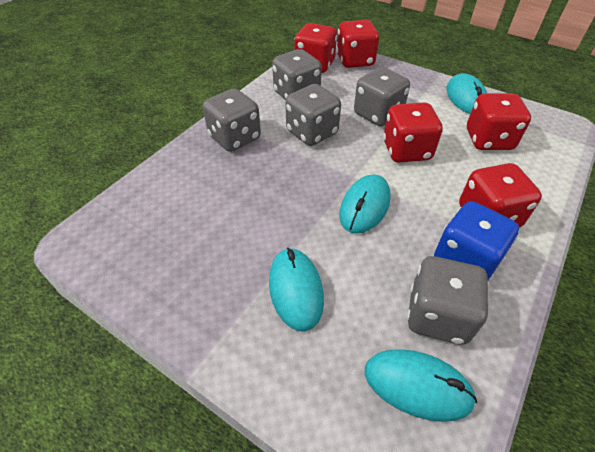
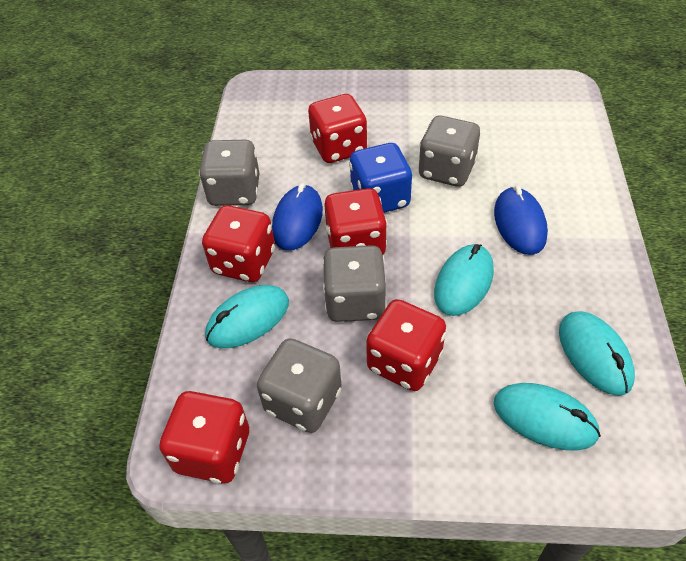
blue mouse: none = 0 -> [272,183,323,250] [494,186,548,255] = 2
grey dice: [203,89,261,152] [272,49,322,100] [285,84,341,146] [354,67,410,126] [407,256,489,345] = 5 -> [199,140,259,206] [257,338,342,433] [322,245,387,322] [418,116,480,187] = 4

